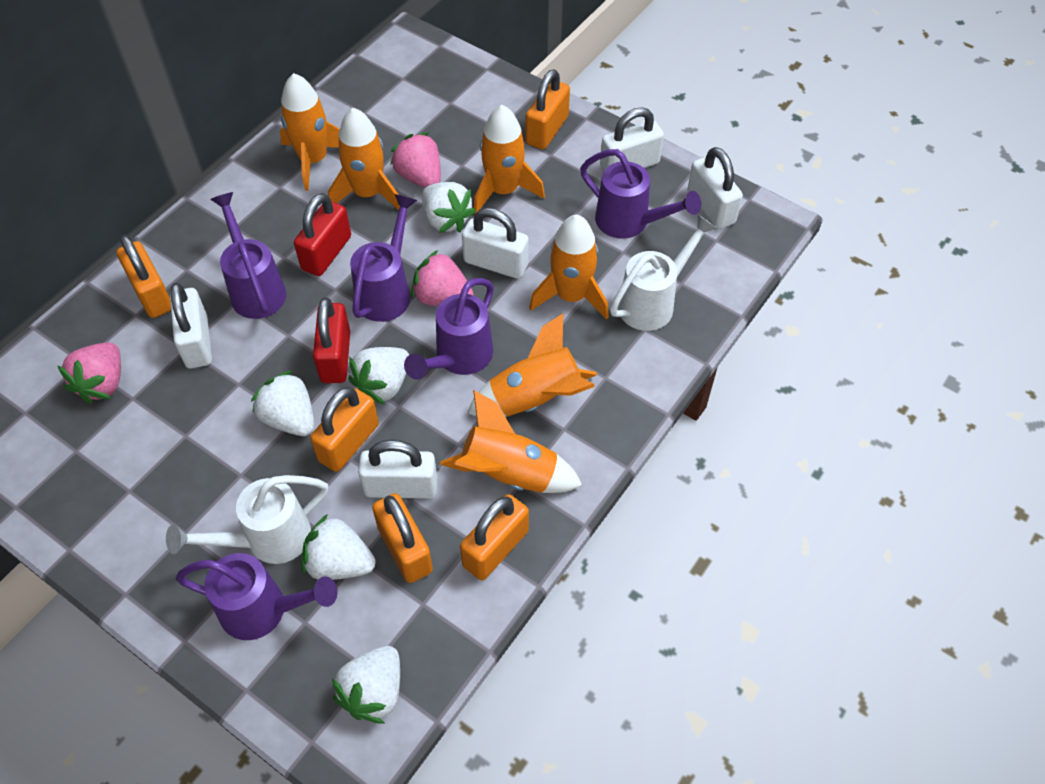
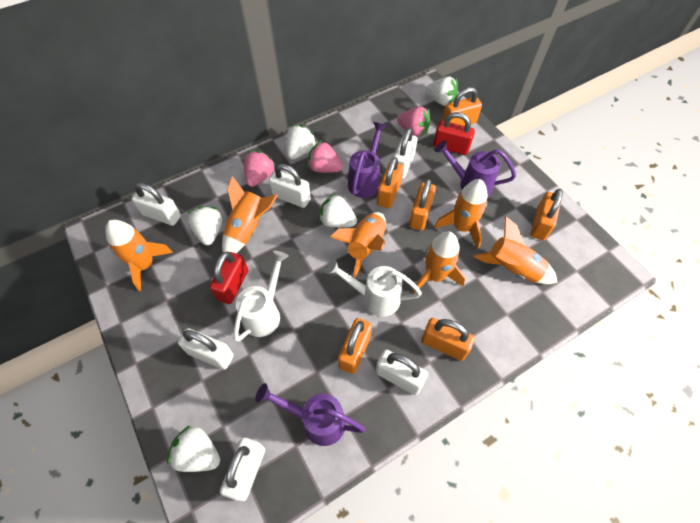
orange padlock: [116,235,171,318] [310,387,379,472] [372,493,433,583] [460,494,529,580] [526,69,570,150] = 5 -> [338,318,372,374] [377,157,404,208] [409,179,436,230] [421,318,475,361] [442,87,482,126] [530,189,563,240] = 6
purple watering can: [176,553,338,640] [210,192,286,319] [350,194,417,322] [404,278,494,380] [580,149,701,239] = 5 -> [255,383,366,446] [348,122,386,198] [435,140,516,196] = 3
white padlock: [170,283,212,369] [358,440,437,499] [462,208,529,279] [600,107,664,172] [688,147,743,229] = 5 -> [132,183,181,226] [178,328,234,369] [220,437,265,501] [269,164,311,208] [376,350,428,395] [393,128,418,179] = 6

